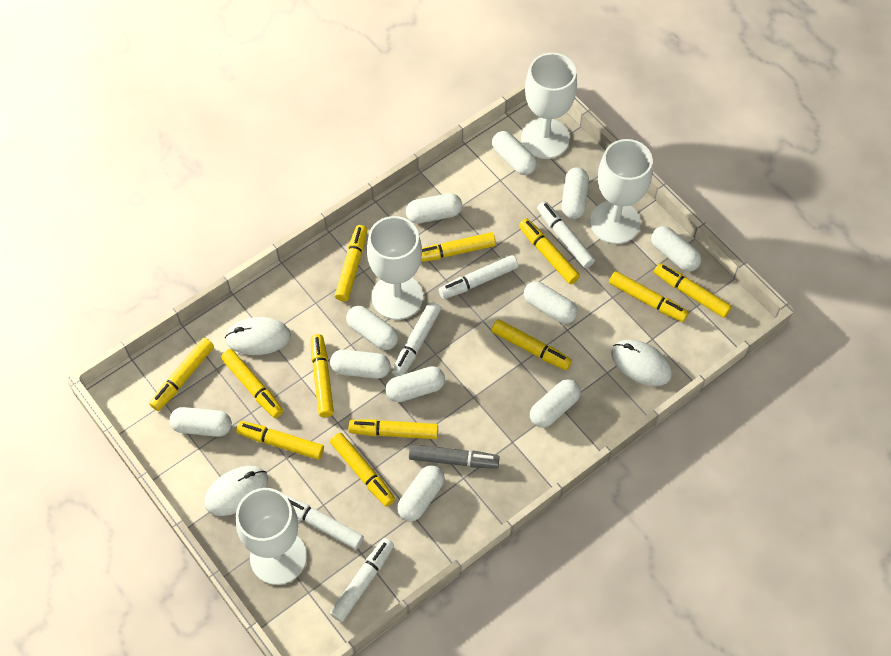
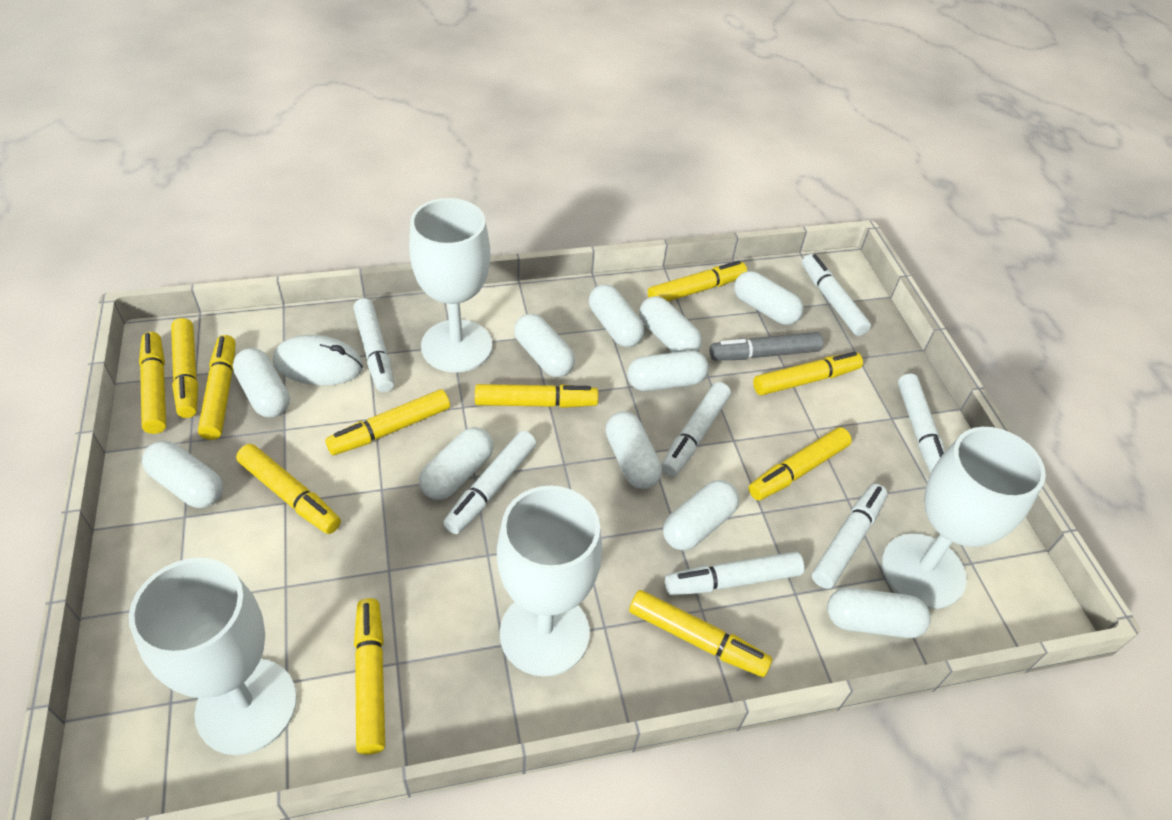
white marker: [285,495,364,549] [330,538,394,622] [392,302,441,377] [439,255,518,299] [537,201,595,268] = 5 -> [353,298,394,393] [443,431,536,534] [661,382,731,477] [665,552,804,596] [802,254,871,336] [812,484,887,589] [898,374,945,474] = 7
white mouse: [204,466,268,516] [225,317,291,355] [611,340,672,386] = 3 -> [273,335,364,386] = 1
yellow marker: [149,338,214,411] [221,349,283,418] [236,421,324,460] [311,334,334,417] [330,433,395,507] [335,225,367,302] [348,419,438,439] [421,232,496,262] [491,319,572,370] [519,218,580,284] [609,271,689,322] [654,263,732,318] = 12 -> [139,332,166,434] [171,318,198,418] [198,335,235,440] [236,444,341,534] [325,389,450,455] [354,598,385,755] [475,384,598,408] [629,590,772,677] [648,261,747,301] [749,427,852,500] [753,352,863,396] = 11

